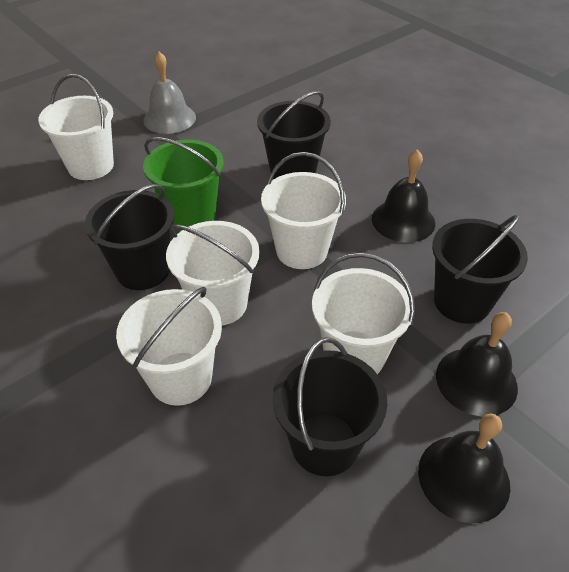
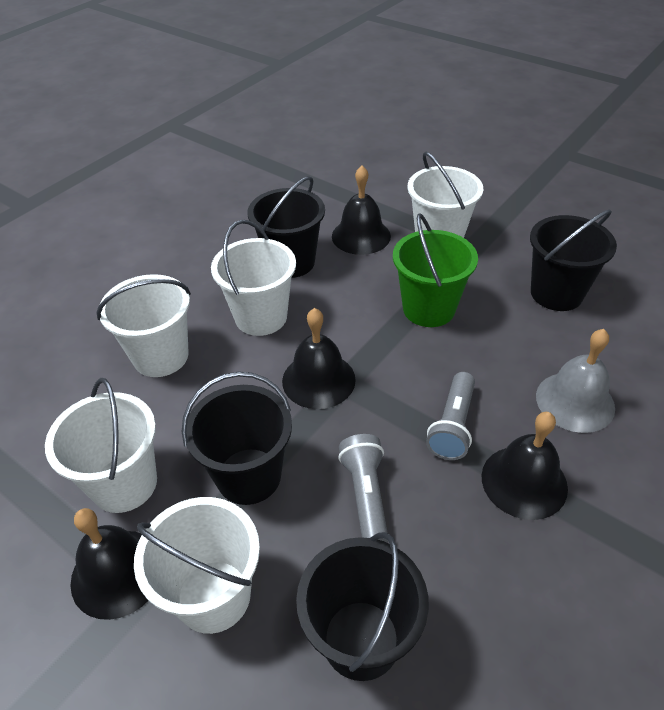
black bell: [372,149,435,243] [418,413,510,523] [436,312,518,417] = 3 -> [70,508,148,620] [282,308,356,409] [332,166,391,255] [482,412,568,520] = 4
grey flashlight: none = 0 -> [338,434,388,542] [426,372,475,460] = 2

